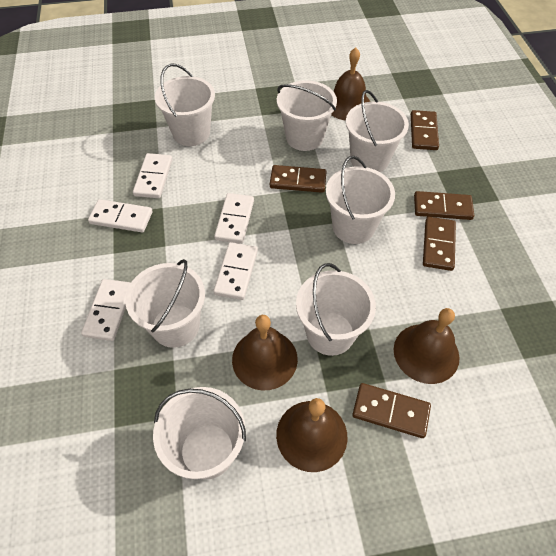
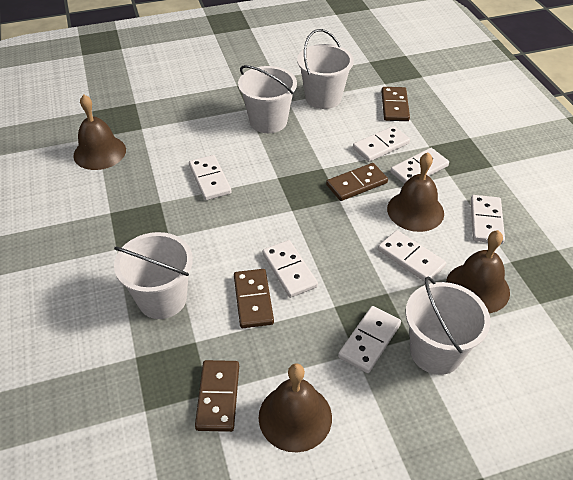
brown domino: [270,165,327,193] [352,383,431,438] [411,110,439,150] [414,191,474,220] [423,217,456,271] = 5 -> [195,360,239,432] [234,269,274,328] [326,163,388,201] [381,87,410,121] = 4
white bucket: [125,259,205,348] [153,387,246,480] [155,63,215,146] [277,80,337,151] [296,263,376,356] [326,156,395,244] [346,90,409,172] = 7 -> [114,232,193,319] [238,65,297,133] [297,29,354,109] [406,276,490,375] = 4
white domino: [81,279,131,341] [88,199,153,233] [133,153,173,198] [213,242,258,300] [214,193,254,244] = 5 -> [189,155,232,200] [262,240,318,298] [338,306,401,373] [353,126,410,162] [378,230,446,283] [390,148,449,184] [471,195,505,244] = 7

